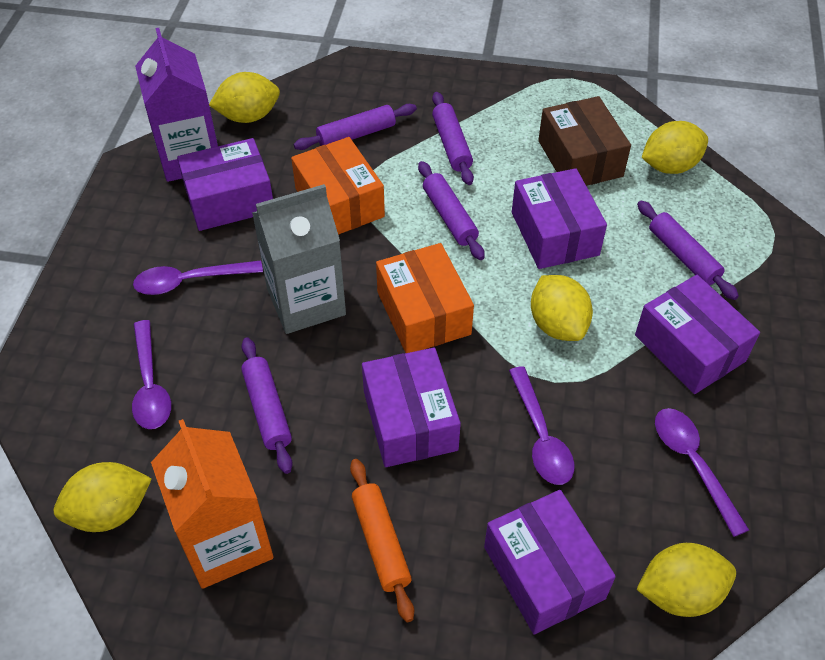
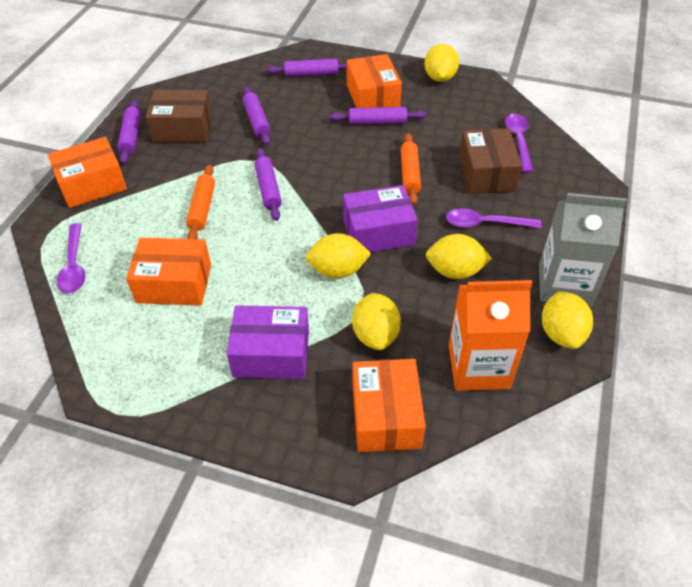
brown box: [538,96,631,186] = 1 -> [145,90,213,143] [459,128,522,194] = 2
orange box: [291,137,385,235] [376,243,474,353] = 2 -> [48,137,127,208] [126,238,211,305] [347,54,402,108] [353,359,426,452] = 4
orange rolling pin: [350,459,414,622] = 1 -> [186,165,215,239] [401,133,421,205] = 2
purple box: [177,138,273,231] [362,347,461,467] [484,490,616,635] [512,168,607,269] [635,275,760,394] = 5 -> [227,305,309,379] [343,185,418,253] = 2
purple carton: [135,28,218,182] = 1 -> none = 0
purple spoon: [132,320,171,429] [133,260,263,295] [509,366,574,485] [655,408,749,537] = 4 -> [57,223,86,293] [446,208,542,228] [505,114,533,173] = 3

